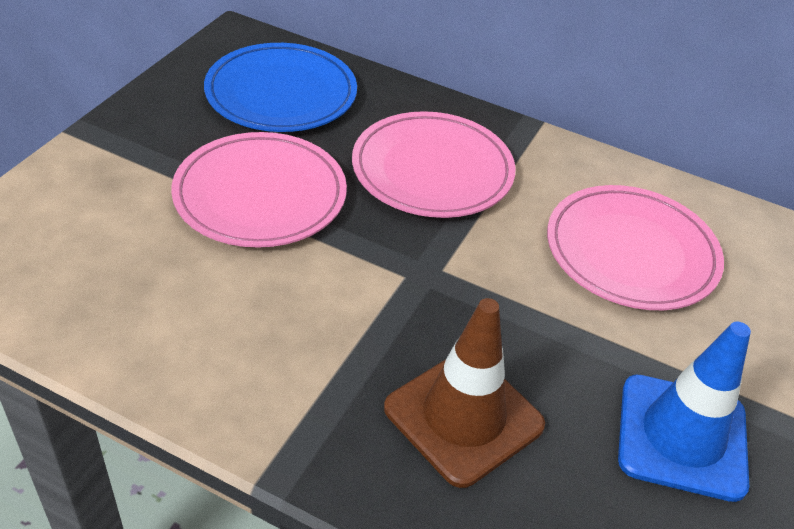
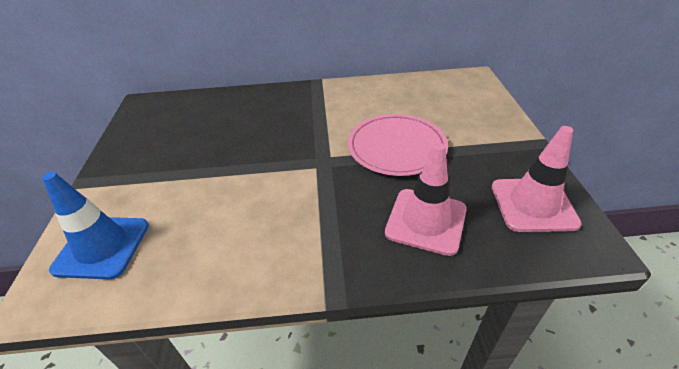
blue plate: [204,43,357,132] = 1 -> none = 0
brown traffic cone: [384,298,545,488] = 1 -> none = 0
pink plate: [171,132,347,248] [352,111,516,218] [547,185,724,310] = 3 -> [348,114,448,176] = 1
pink traffic cone: none = 0 -> [385,143,467,256] [492,126,582,232] = 2

